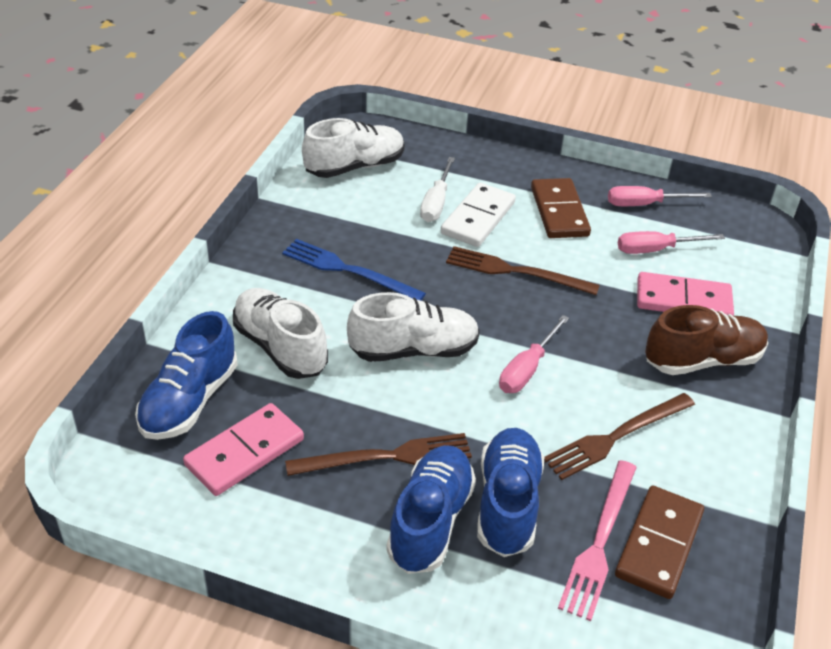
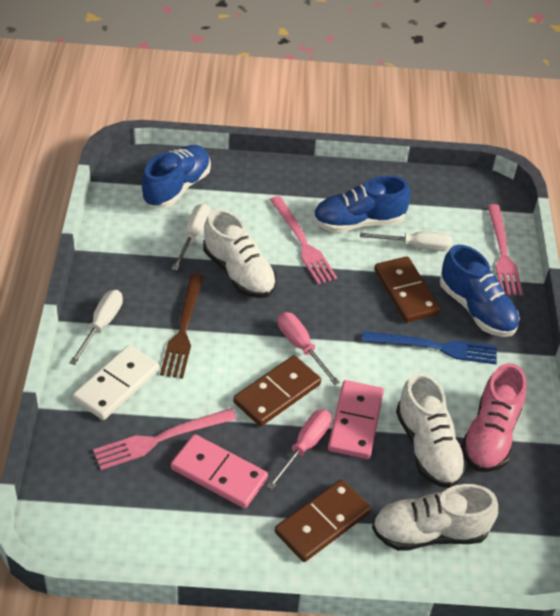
brown domino: [531,178,591,238] [615,486,704,599] = 2 -> [233,355,321,426] [275,479,371,562] [374,256,440,323] = 3
brown fork: [285,433,472,476] [446,246,600,295] [544,393,695,480] = 3 -> [160,274,203,379] = 1
brown shoe: [645,305,768,375] = 1 -> none = 0
pink fork: [558,460,637,621] = 1 -> [93,408,237,470] [270,196,337,284] [487,204,523,295] = 3
pink screwdriver: [499,315,569,393] [608,186,712,206] [618,231,725,254] = 3 -> [266,409,332,490] [278,312,340,385] = 2
pink shoe: none = 0 -> [461,363,527,472] = 1
white screwdriver: [420,157,455,222] = 1 -> [69,290,123,365] [172,204,211,270] [360,232,453,251] = 3

